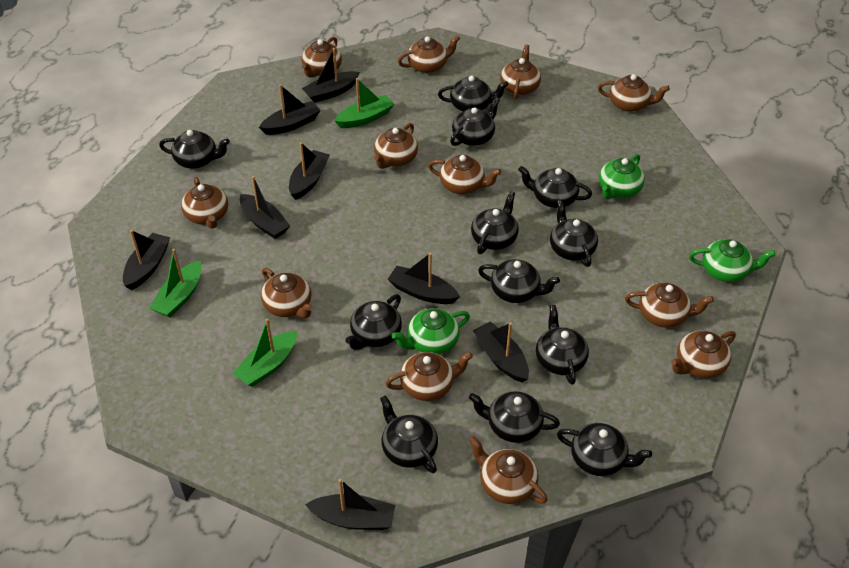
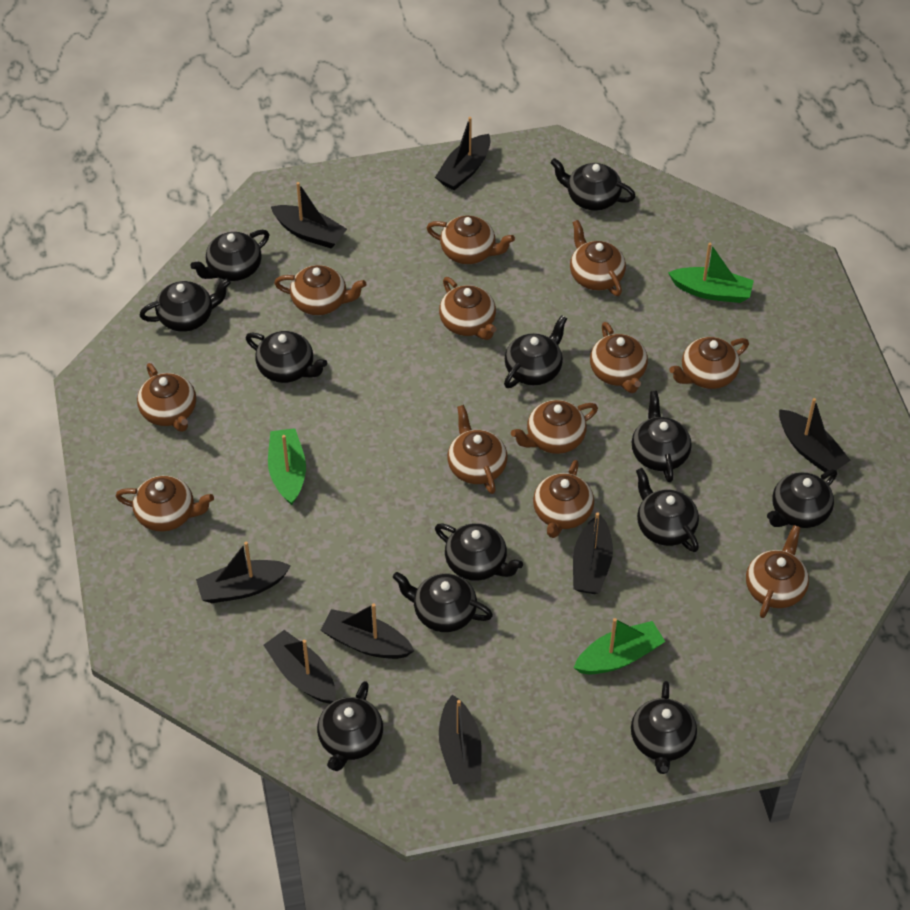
green teapot: [392,308,470,354] [599,154,645,199] [689,239,775,282] = 3 -> none = 0

